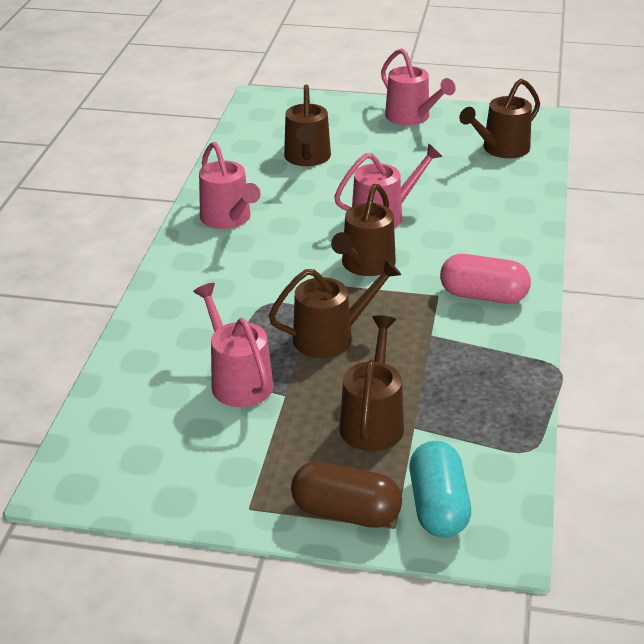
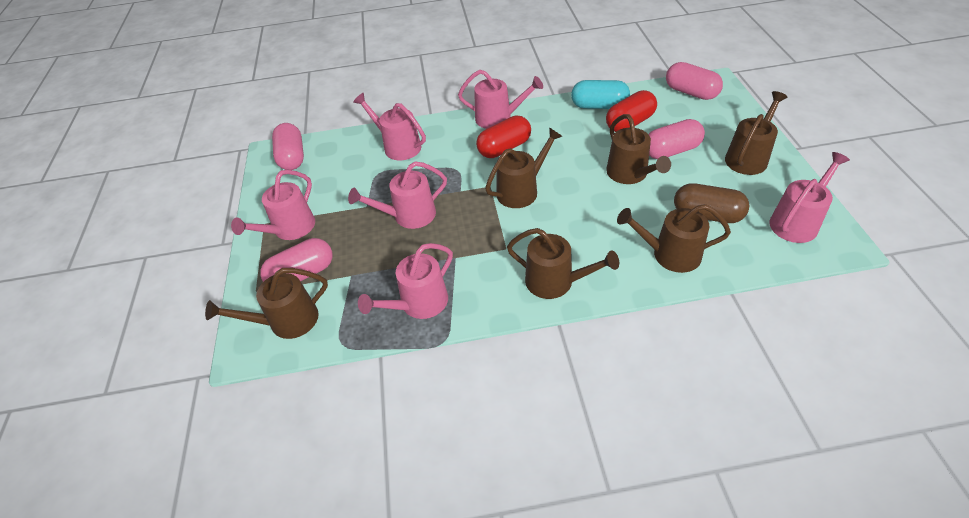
brown watering can: [269,259,401,358] [284,84,331,166] [331,184,396,276] [339,315,404,451] [459,79,540,158] = 5 -> [205,268,328,339] [485,128,562,208] [507,228,619,299] [606,114,671,184] [617,204,731,273] [725,91,788,175] = 6
pink capsule: [440,254,531,304] = 1 -> [260,238,332,282] [272,123,304,170] [648,119,705,159] [666,62,723,100] = 4
pink watering can: [193,283,274,407] [199,142,261,229] [334,143,443,228] [381,48,456,125] = 4 -> [231,170,315,240] [348,161,447,229] [353,93,426,160] [358,243,453,319] [458,70,543,129] [769,152,850,243] = 6
red capsule: none = 0 -> [476,116,531,158] [606,90,657,132] = 2

